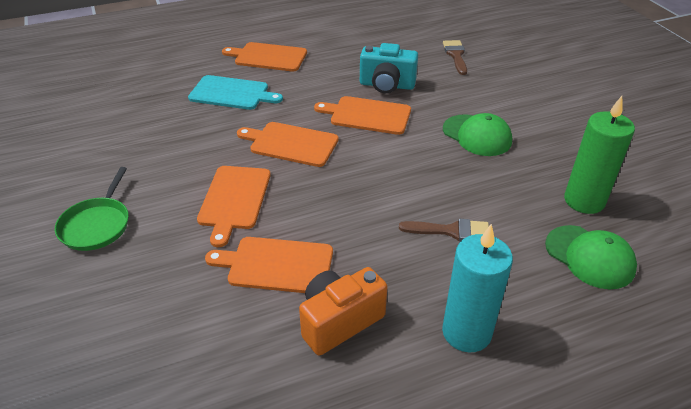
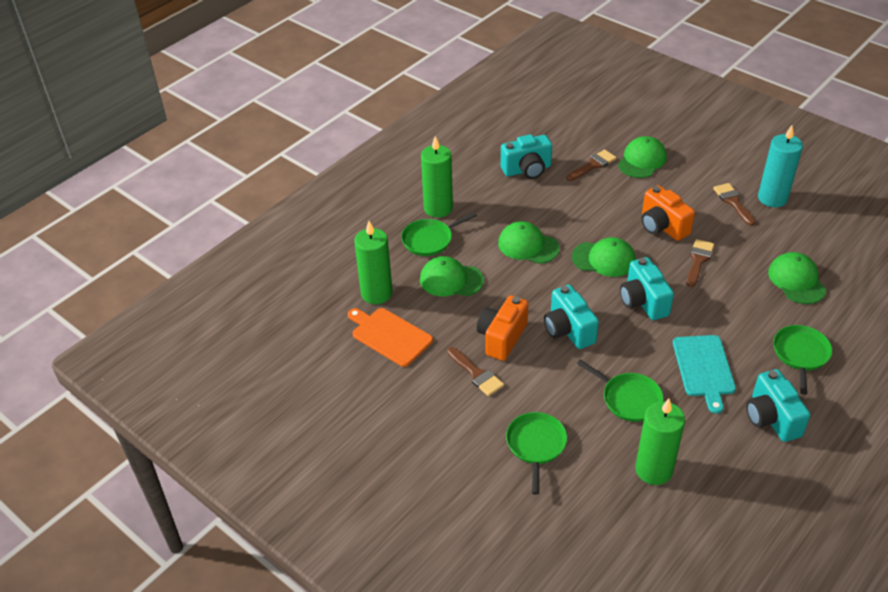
brown brush: [399,219,489,241] [443,40,467,75] = 2 -> [447,347,504,396] [566,149,617,181] [687,239,714,287] [713,183,755,226] = 4
green candle: [564,96,635,214] = 1 -> [354,221,393,304] [421,136,453,218] [635,399,685,485] = 3
green cap: [443,113,512,156] [545,225,637,289] = 2 -> [420,256,484,296] [498,221,559,264] [572,237,636,277] [618,136,667,178] [768,252,826,304] = 5
green pan: [55,167,129,251] = 1 -> [401,212,477,256] [506,412,567,495] [577,359,664,422] [773,325,832,395] = 4
orange camera: [299,267,387,356] = 1 -> [477,295,528,361] [641,185,695,241] = 2
orange cutting board: [197,166,271,247] [205,237,333,293] [222,42,307,72] [237,122,339,167] [314,96,411,135] = 5 -> [348,308,433,367] = 1
turquoise camera: [360,43,418,93] = 1 -> [501,134,552,179] [544,285,599,349] [620,257,674,320] [746,369,811,442] = 4

